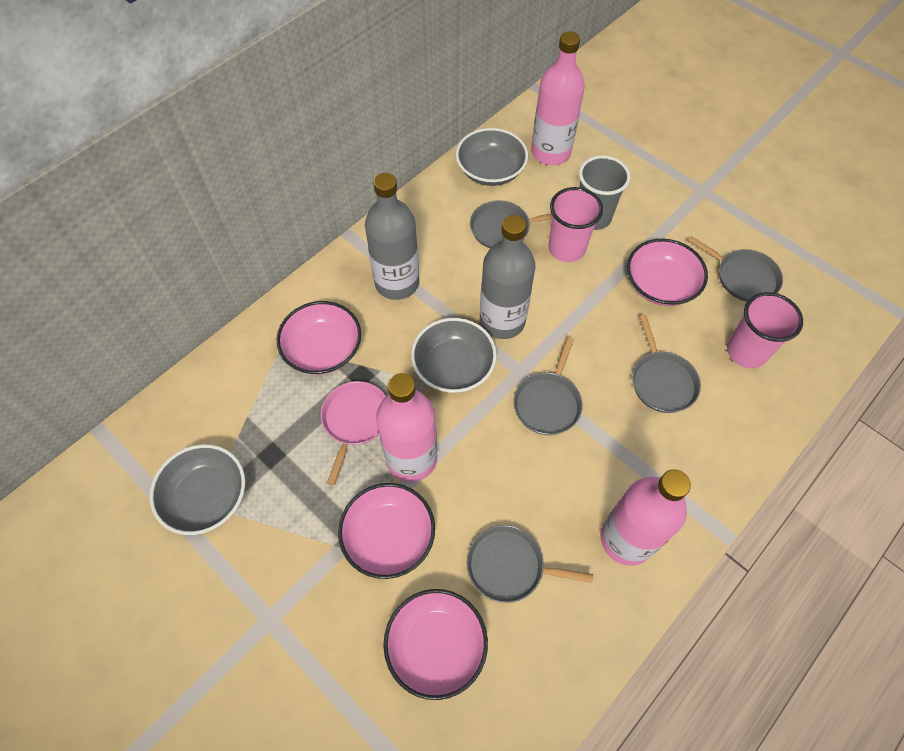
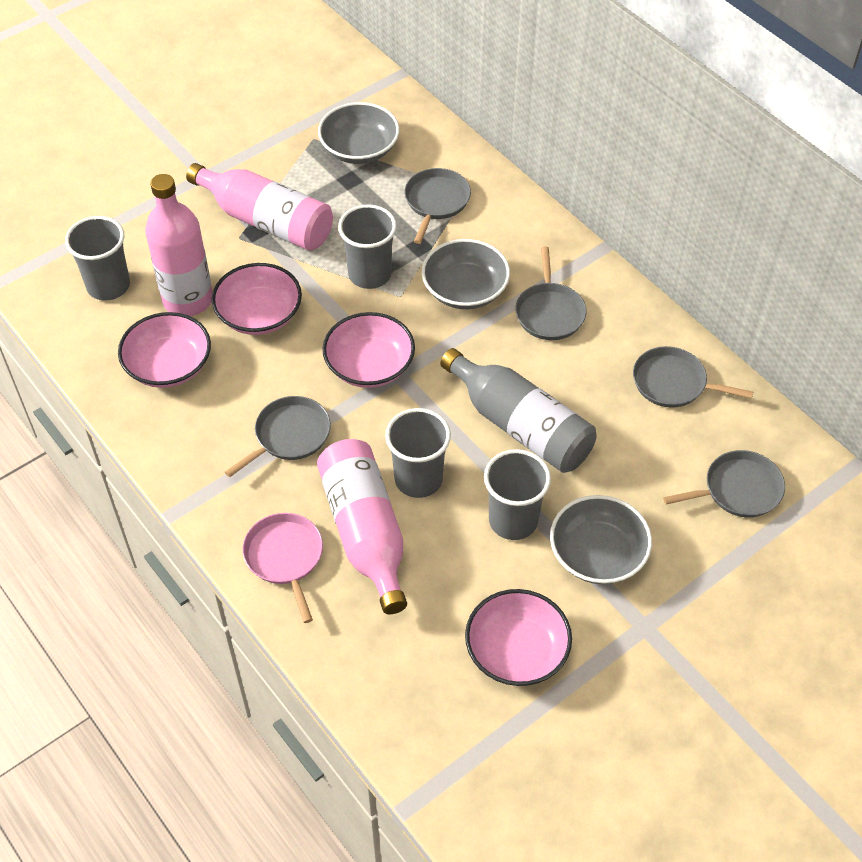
grey bottle: [365,173,419,300] [480,215,535,339] = 2 -> [440,348,597,473] = 1
grey cup: [579,155,631,230] = 1 -> [65,216,130,301] [338,205,397,289] [385,408,451,498] [484,449,551,540] = 4
pink cup: [548,187,603,262] [727,292,803,368] = 2 -> none = 0

